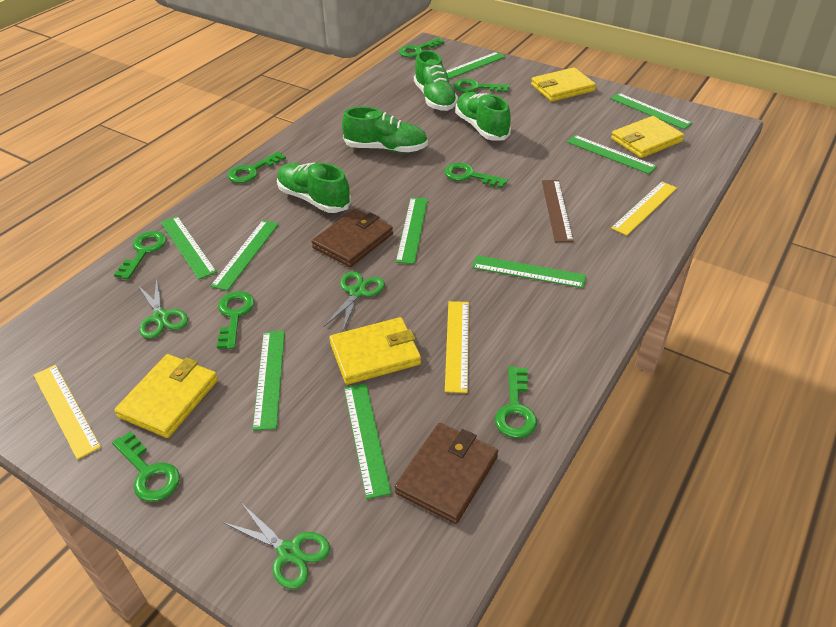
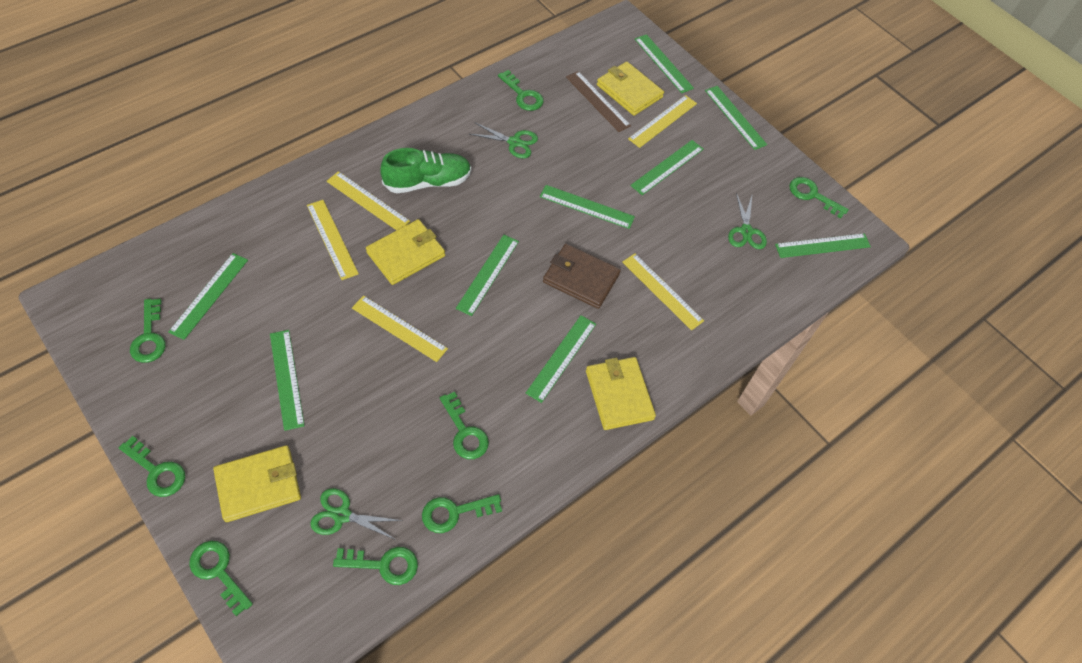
brown wallet: [311,209,393,267] [395,423,498,524] = 2 -> [543,244,621,309] = 1
green shoe: [277,162,351,213] [342,107,428,153] [414,50,458,111] [455,92,511,141] = 4 -> [380,148,471,193] = 1
yellow ruler: [34,365,101,460] [445,301,469,393] [611,182,677,236] = 3 -> [307,200,359,280] [327,171,410,230] [352,295,448,362] [623,253,704,331] [628,95,697,148] = 5

